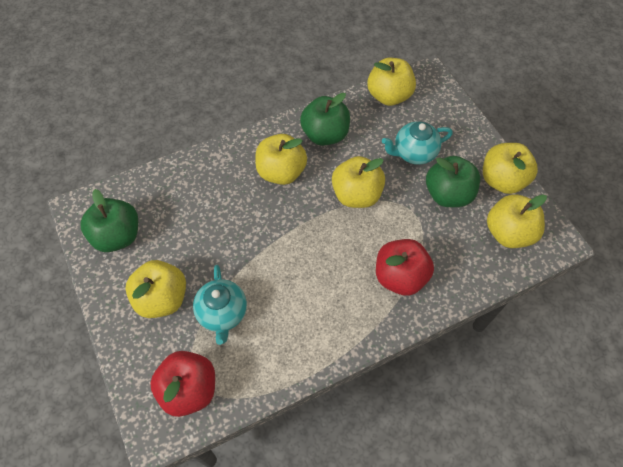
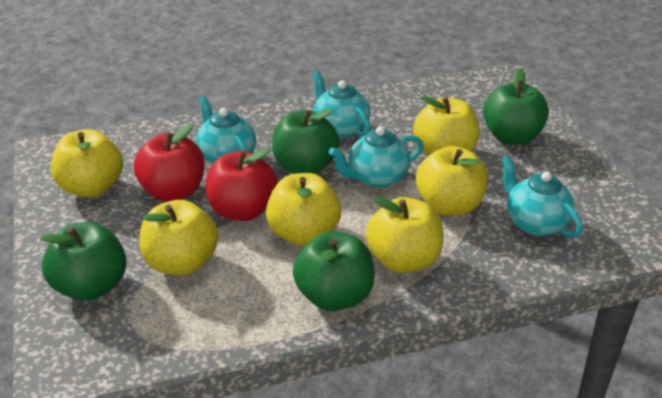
green apple: [80,189,138,252] [300,93,350,146] [426,156,480,207] = 3 -> [40,222,127,301] [272,109,339,174] [293,231,375,311] [483,68,549,145] = 4
turquoise teapot: [193,265,247,345] [382,121,453,165] = 2 -> [196,96,256,164] [312,70,371,138] [329,126,423,188] [501,156,583,238] = 4

